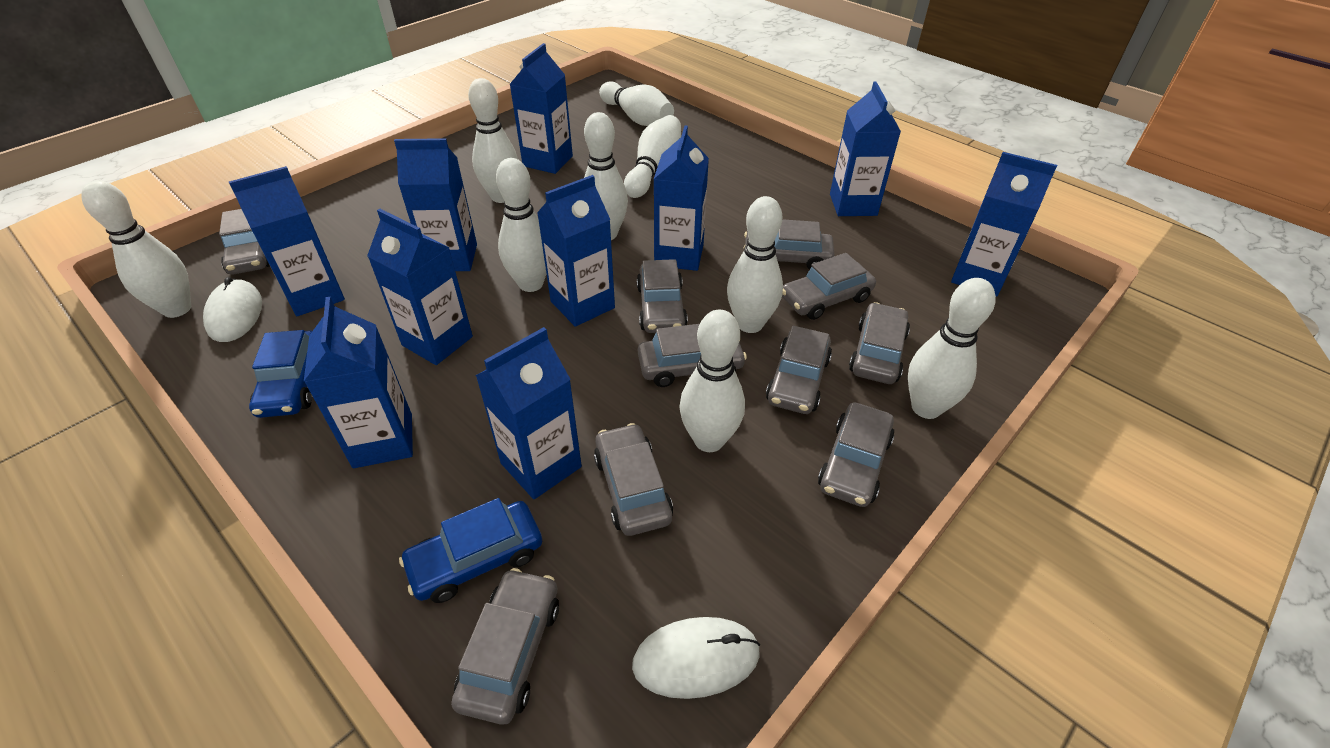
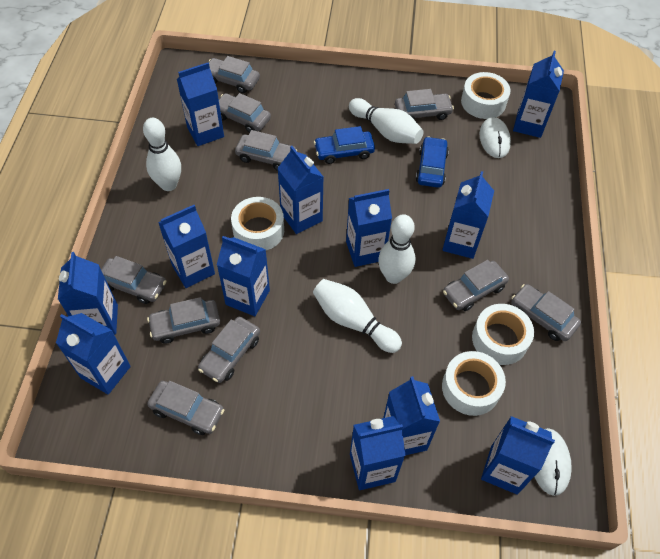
blue carton: [229,166,345,316] [304,297,413,468] [367,209,473,365] [394,138,477,271] [476,327,582,499] [509,43,573,174] [537,175,615,327] [654,125,709,271] [830,81,901,216] [951,152,1057,297] = 10 -> [56,313,131,394] [58,252,118,335] [158,205,215,288] [177,63,224,146] [217,236,270,316] [277,146,323,234] [346,189,392,267] [350,416,406,490] [383,376,440,455] [442,171,494,259] [481,416,555,495] [513,51,564,138] = 12
white bowling pin: [82,180,191,318] [468,78,518,203] [496,158,546,292] [584,112,628,240] [599,81,674,126] [624,115,681,198] [680,310,745,452] [727,196,783,333] [908,278,996,419] = 9 -> [143,118,181,191] [313,279,402,353] [349,98,423,144] [378,214,415,284] = 4
white tape: none = 0 -> [231,197,284,250] [442,351,506,416] [461,72,511,119] [472,304,534,365] = 4

